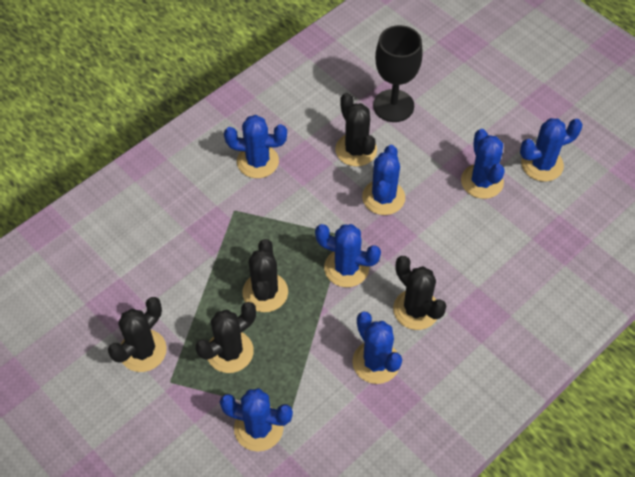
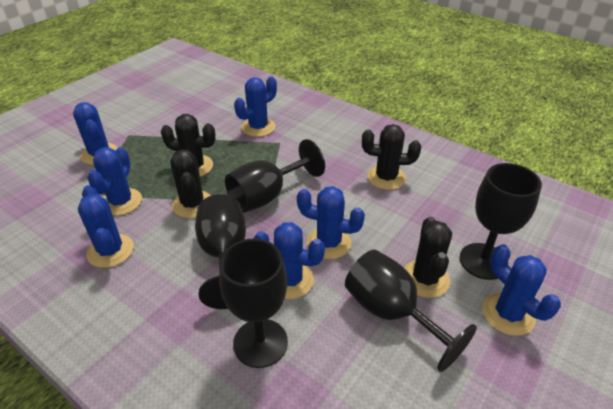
black cactus: [108,297,167,372] [195,302,256,373] [242,239,288,312] [335,93,377,166] [393,256,447,330] = 5 -> [161,114,216,177] [170,150,211,218] [362,124,421,190] [404,217,452,298] = 4
black goblet: [373,25,423,122] = 1 -> [195,194,246,309] [219,239,288,368] [225,139,325,213] [345,250,477,372] [460,163,542,280] = 5

